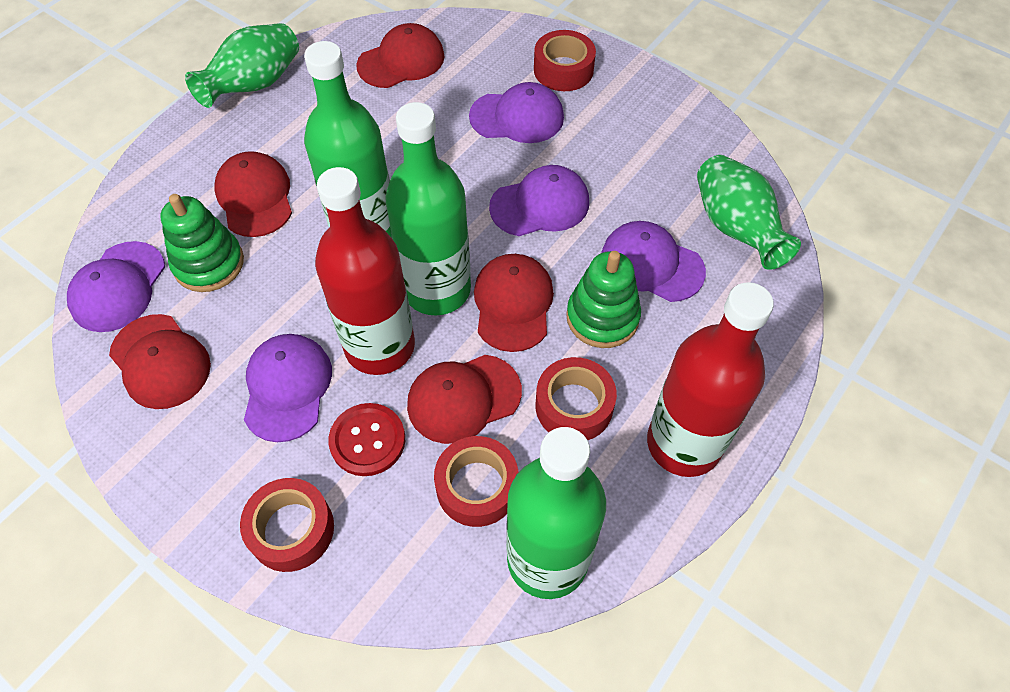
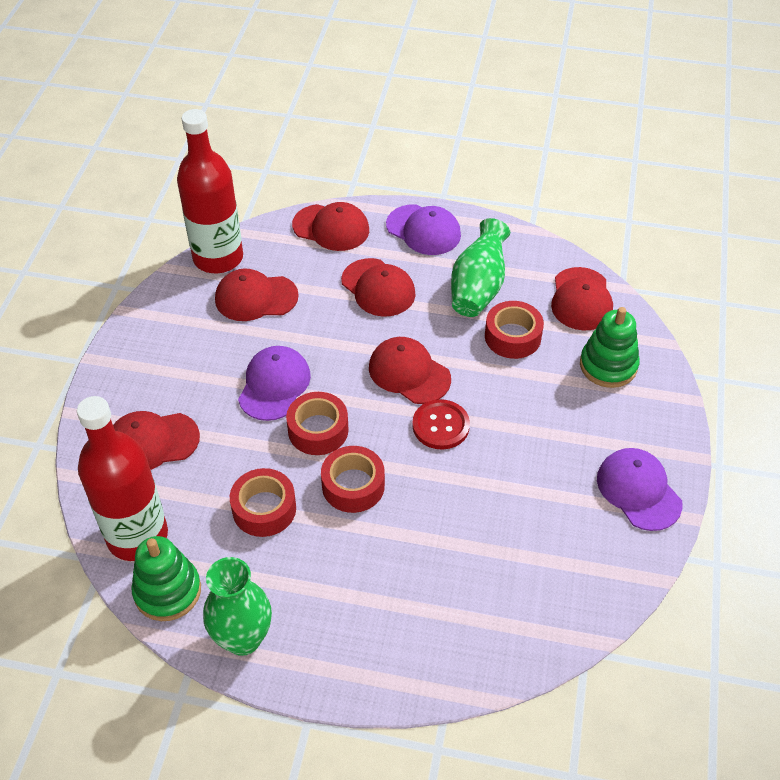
green bottle: [304,41,392,238] [385,102,471,316] [506,427,606,599] = 3 -> none = 0
purple cap: [67,241,165,332] [244,334,332,442] [469,82,564,143] [489,165,589,236] [601,221,706,302] = 5 -> [238,346,311,421] [386,205,461,255] [597,448,683,531] = 3
red cap: [109,314,211,409] [214,151,292,237] [356,23,444,88] [407,355,522,444] [474,254,554,352] = 5 -> [113,411,200,470] [215,268,299,321] [292,202,369,251] [341,258,416,317] [369,337,451,404] [551,267,613,331] = 6

